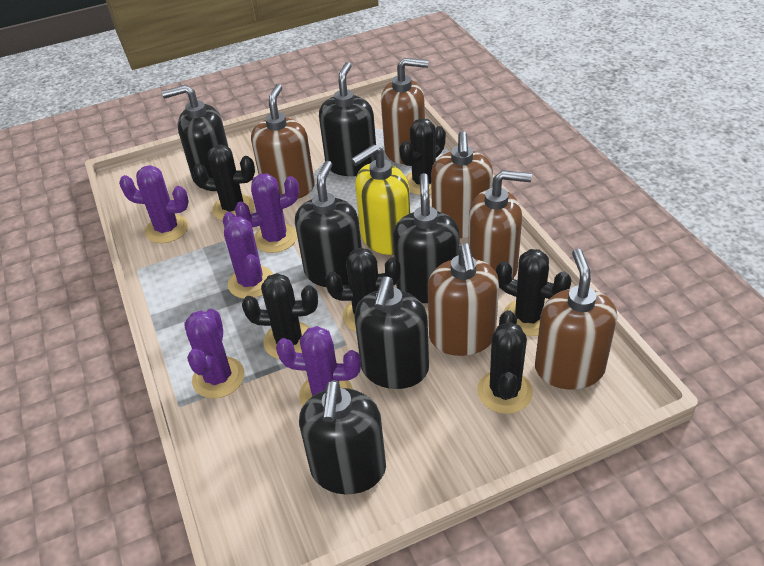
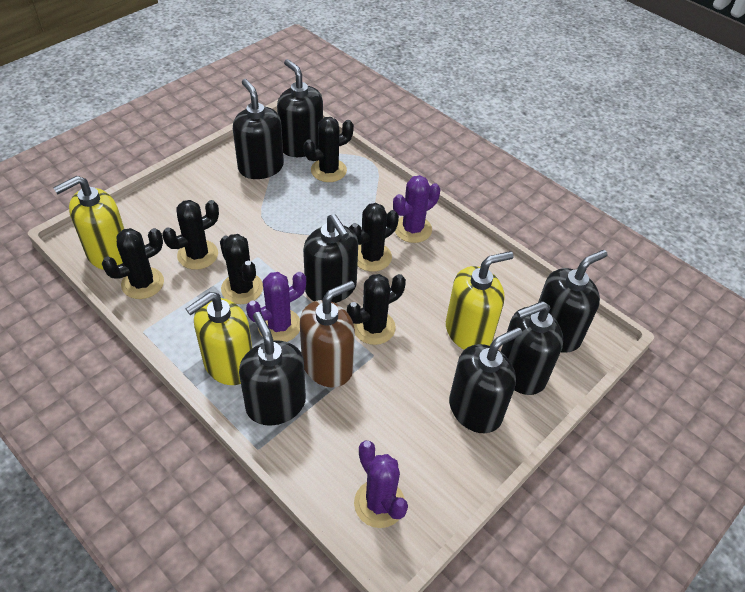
black soap dispenser: [162,85,228,189] [295,161,362,287] [299,380,386,494] [319,62,376,176] [354,276,429,389] [393,173,460,303] = 6 -> [233,79,284,179] [239,312,306,426] [277,59,323,157] [303,214,358,303] [449,327,522,433] [501,301,564,395] [538,250,607,353] = 7
brown soap dispenser: [251,84,315,198] [381,58,429,164] [428,243,499,356] [431,131,493,238] [468,170,532,288] [535,249,617,389] = 6 -> [300,281,355,387] = 1
purple cactus: [119,165,189,243] [184,309,244,399] [223,212,273,299] [235,173,299,253] [276,326,361,406] = 5 -> [246,272,306,342] [354,441,408,528] [393,175,440,243] = 3
yellow soap dispenser: [351,144,410,255] = 1 -> [53,176,124,270] [185,292,252,385] [446,251,514,350] = 3

